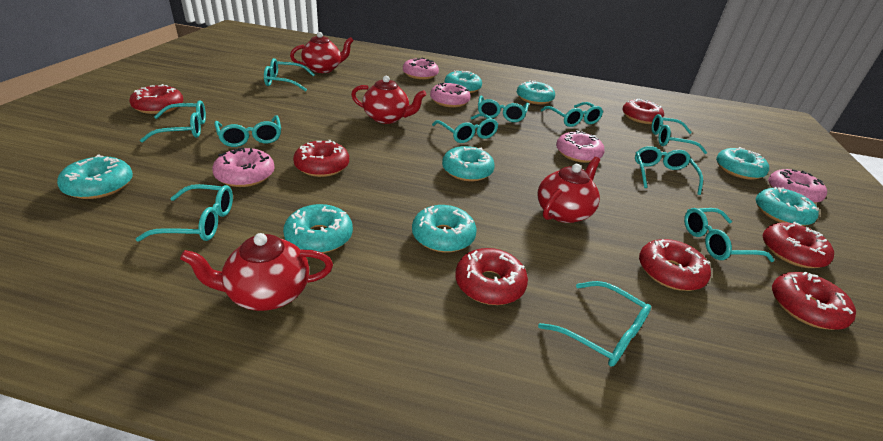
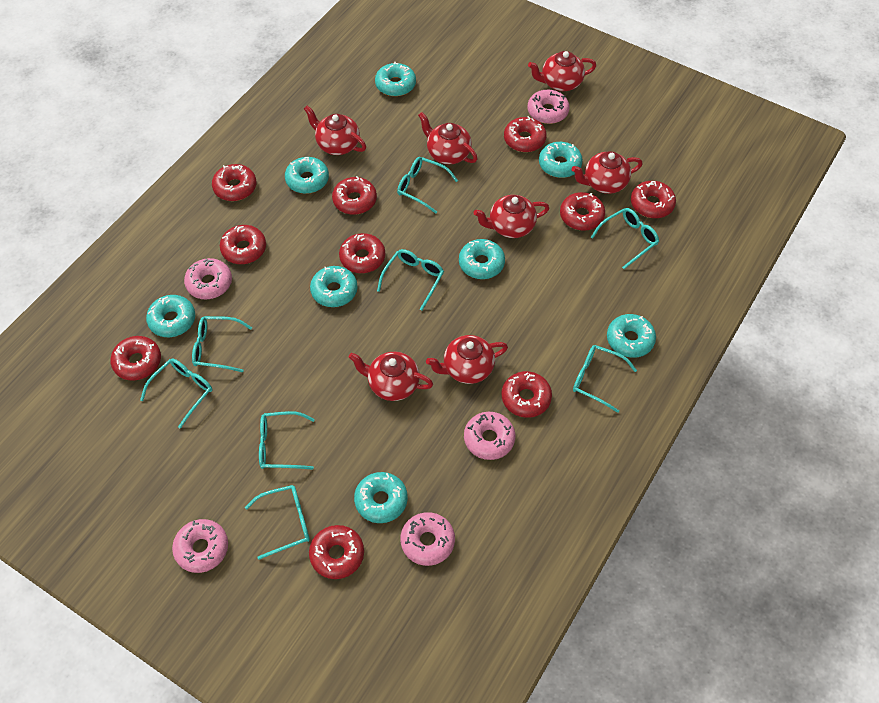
red donut: [129,84,183,114] [293,140,349,177] [455,248,528,305] [622,99,664,124] [639,239,711,291] [763,221,834,268] [772,271,856,330] = 7 -> [110,336,161,380] [212,164,257,201] [220,225,266,264] [309,525,364,579] [332,176,377,215] [339,233,385,273] [502,371,552,418] [504,116,547,152] [560,192,605,231] [631,181,676,218] = 10
red teapot: [180,233,333,311] [290,32,354,73] [351,76,427,124] [538,157,600,223] = 4 -> [304,105,366,155] [349,352,433,401] [418,112,478,164] [426,335,508,384] [474,195,549,238] [528,51,596,91] [572,151,643,194] = 7
turquoise glasses: [136,184,233,242] [140,100,206,143] [214,116,281,147] [264,58,315,91] [432,113,499,143] [478,96,529,122] [538,281,651,367] [541,102,603,127] [635,146,703,195] [651,114,707,154] [684,208,774,262] = 11 -> [140,358,212,429] [192,316,252,372] [245,485,310,560] [259,411,315,470] [377,249,444,311] [397,157,458,213] [573,345,637,413] [591,208,659,269] = 8

